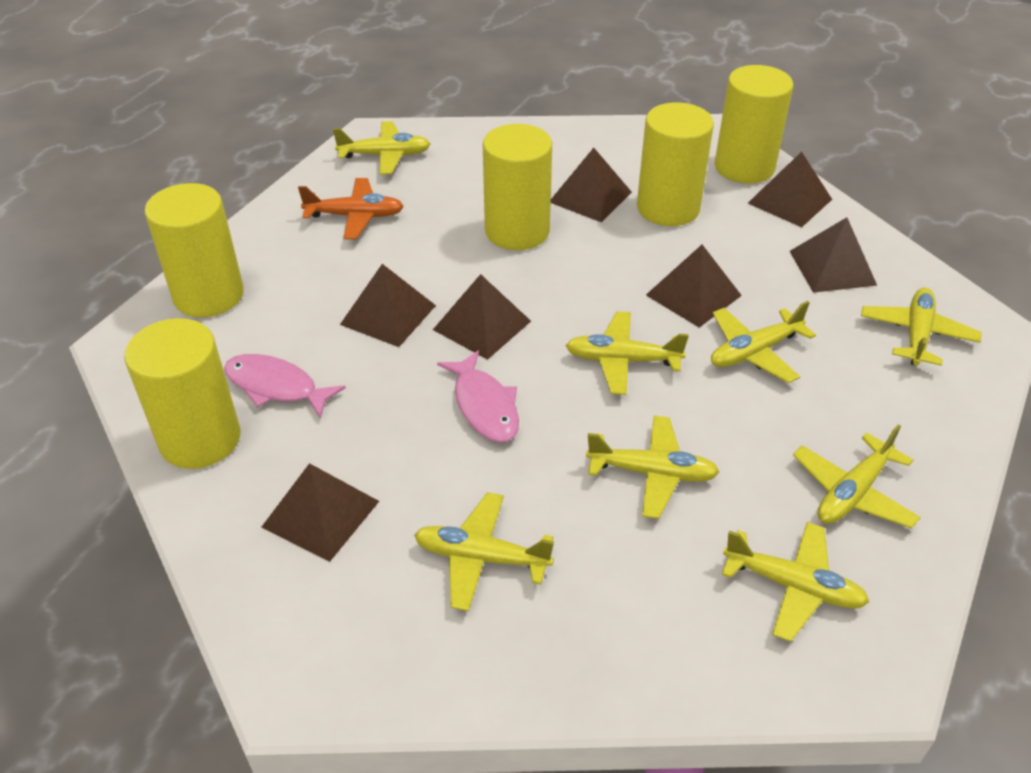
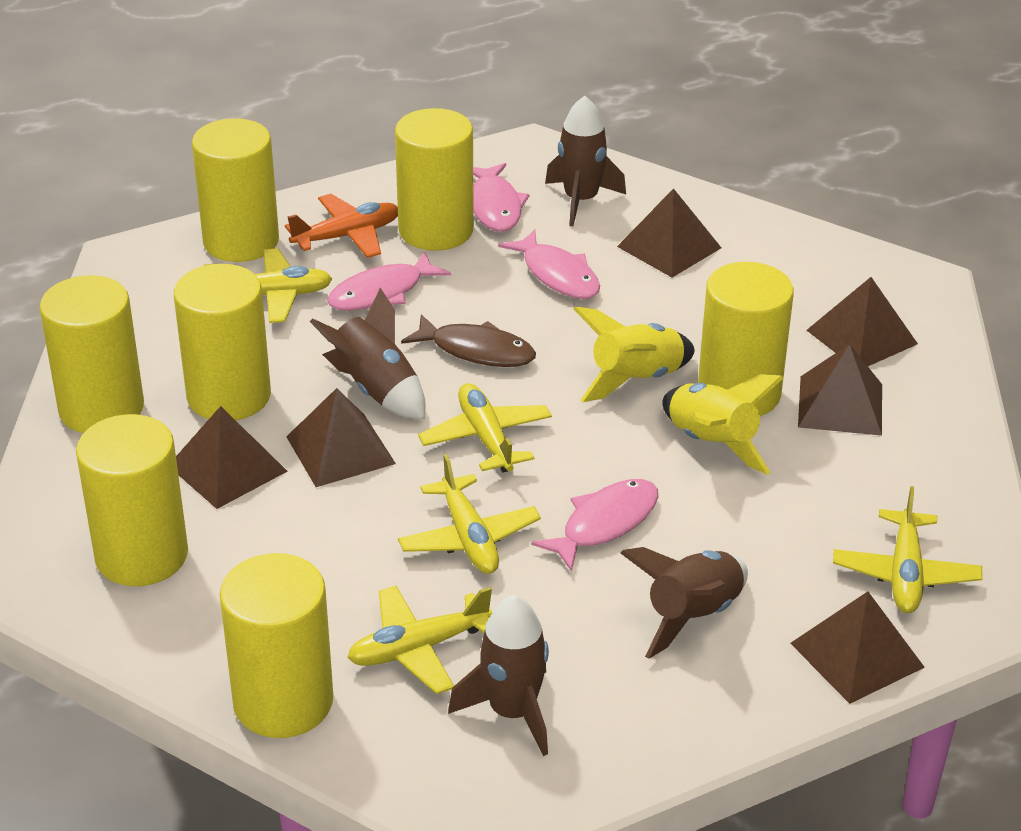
brown fish: none = 0 -> [401,314,536,367] = 1
brown pyramid: [261,463,379,562] [340,264,436,347] [433,274,531,360] [551,148,632,223] [646,245,742,328] [748,152,832,227] [790,217,877,293] = 7 -> [176,406,288,509] [286,388,396,487] [617,188,721,277] [790,592,925,704] [798,344,882,436] [806,277,918,366] = 6
brown rocket: none = 0 -> [310,288,426,419] [448,595,549,756] [545,96,626,226] [620,547,748,659] = 4
pink fish: [224,354,346,418] [437,350,519,442] = 2 -> [327,251,451,311] [473,163,529,232] [499,229,600,299] [531,479,659,572] = 4
yellow cylinder: [124,318,240,469] [145,183,244,317] [483,124,552,250] [637,102,714,226] [715,65,793,184] = 5 -> [40,275,144,433] [76,414,188,586] [174,264,271,420] [192,118,279,262] [220,553,333,738] [395,108,474,251] [698,262,794,416] = 7
yellow plane: [333,121,430,175] [414,492,554,611] [566,311,689,395] [586,416,719,519] [711,301,816,383] [722,522,869,642] [793,424,921,529] [861,287,981,366] = 8 -> [204,248,332,323] [347,586,492,694] [398,454,541,574] [418,383,552,473] [833,486,983,613] = 5
yellow rocket: none = 0 -> [574,307,695,402] [662,374,783,475] = 2

